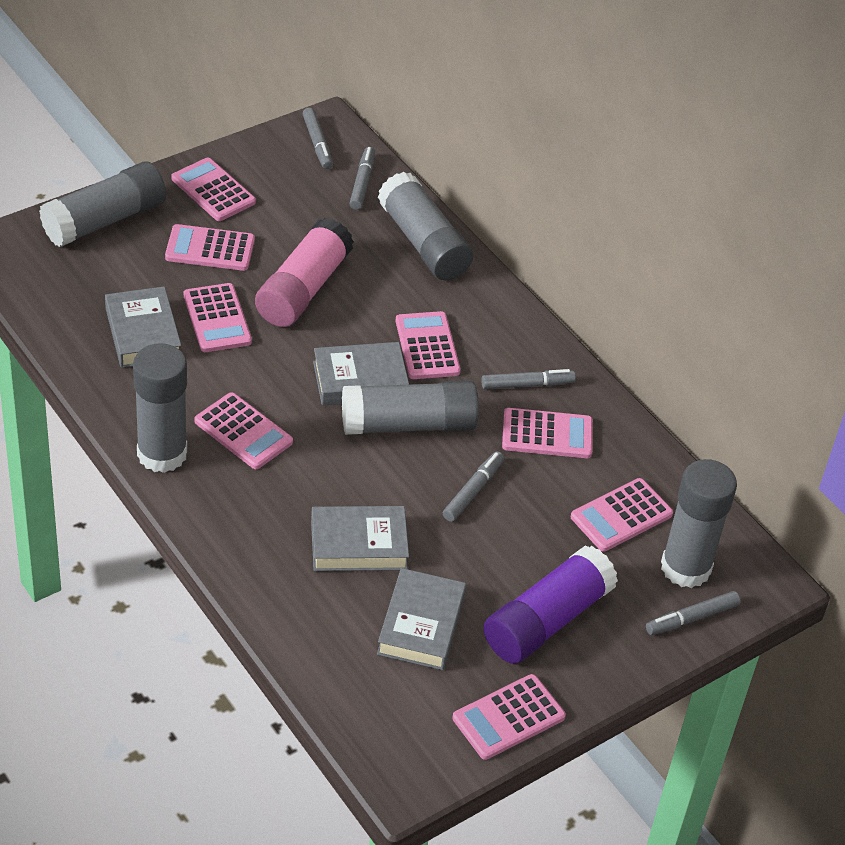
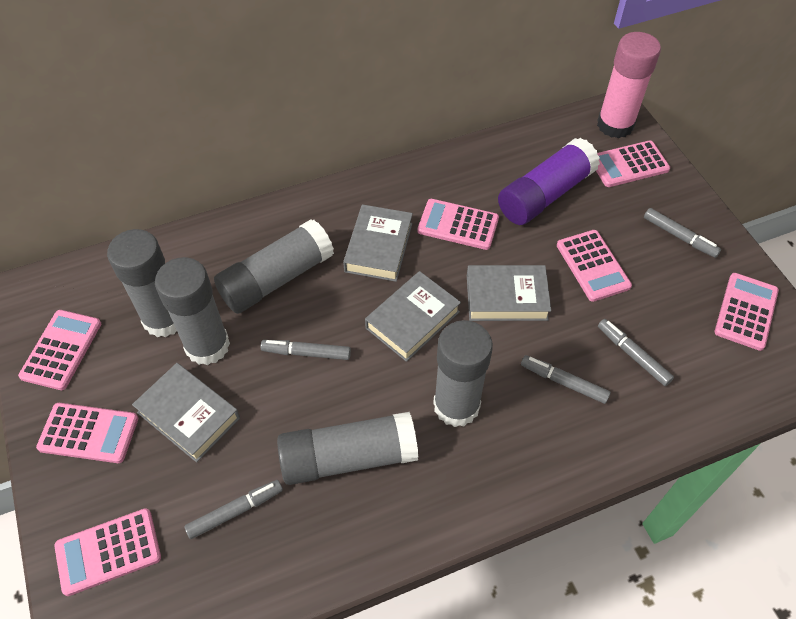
pink calculator: [165,224,255,271] [172,157,256,221] [184,283,252,352] [195,392,293,469] [396,311,460,379] [452,674,566,760] [502,408,593,458] [571,478,673,552] = 8 -> [18,310,101,390] [36,403,138,463] [54,508,161,596] [417,199,499,250] [557,230,632,302] [596,141,670,187] [714,273,779,351] = 7

